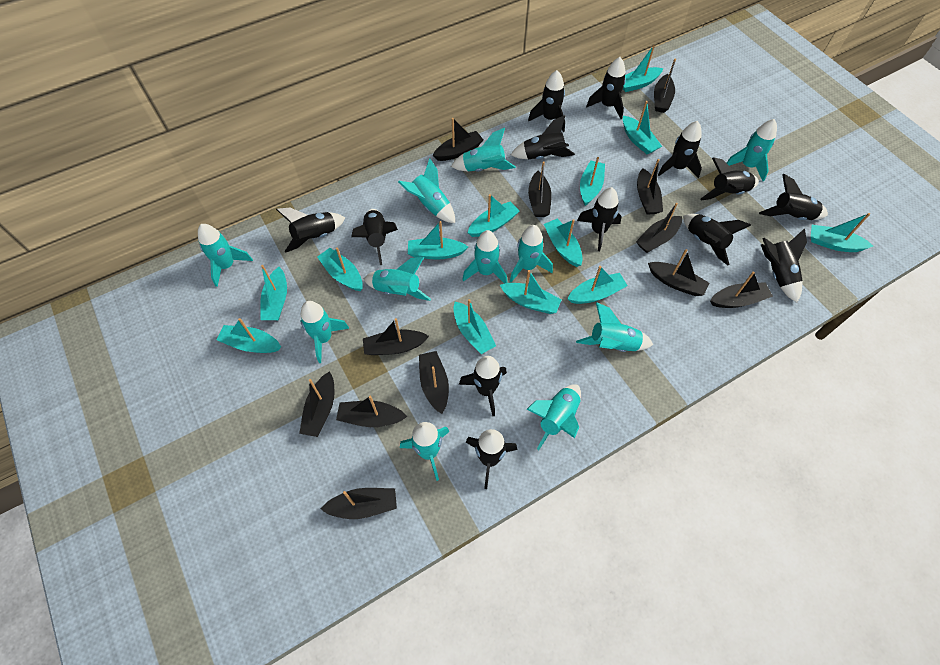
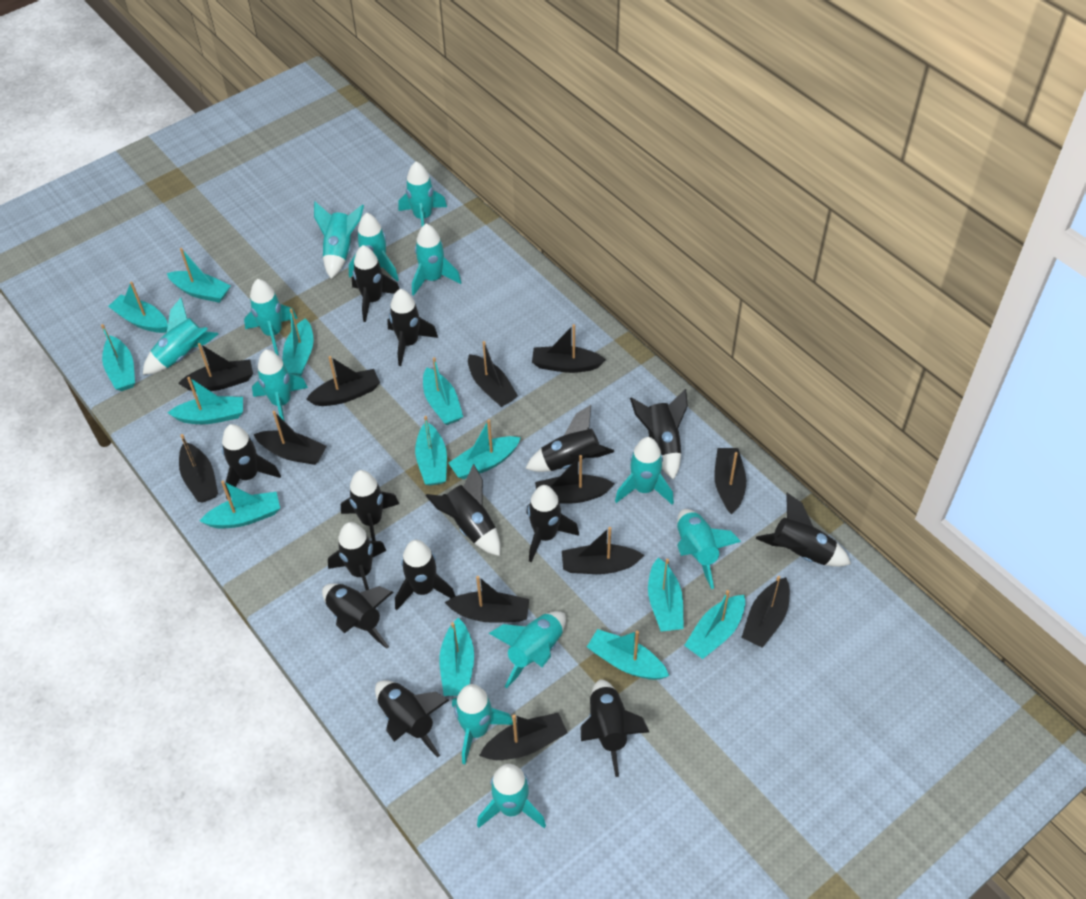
black rocket: [276,208,345,252] [351,209,398,265] [459,356,507,417] [466,429,517,489] [511,115,575,159] [528,70,565,132] [577,187,622,251] [586,57,626,119] [658,121,702,178] [683,214,751,265] [700,157,759,201] [759,174,828,220] [761,228,807,302] = 13 -> [222,424,281,498] [322,583,393,649] [328,522,386,590] [341,470,399,541] [352,245,399,322] [375,680,449,758] [387,289,438,366] [395,540,455,610] [425,464,501,556] [525,405,614,472] [526,485,579,563] [581,679,649,777] [630,389,688,480] [756,493,851,567] = 14
turquoise rocket: [198,224,253,287] [300,301,349,363] [364,257,431,301] [398,158,455,223] [400,422,450,481] [451,128,516,172] [462,230,508,284] [510,225,553,282] [527,384,581,450] [576,302,653,352] [727,119,777,181] = 11 -> [143,298,218,375] [244,279,298,355] [252,349,308,420] [314,202,364,279] [349,213,399,281] [398,161,447,226] [412,223,462,296] [452,684,513,764] [477,764,546,828] [489,611,566,688] [615,437,674,505] [677,509,741,589] = 12

